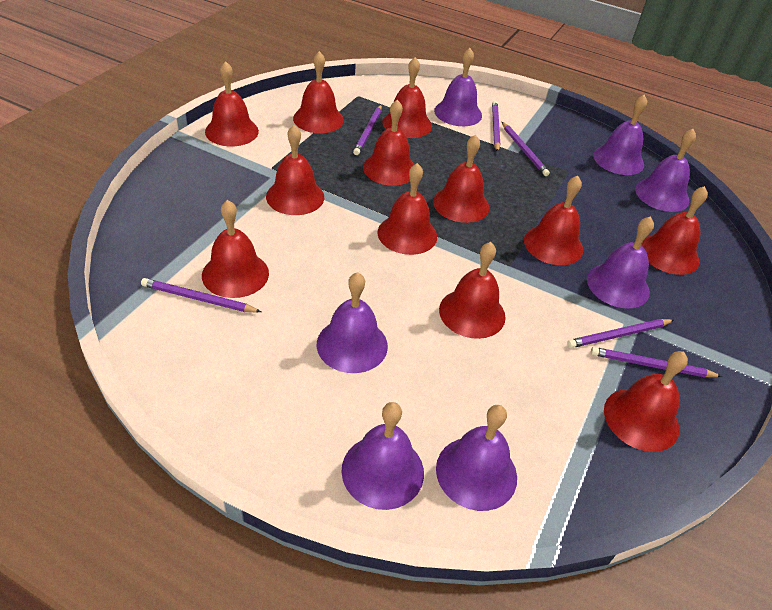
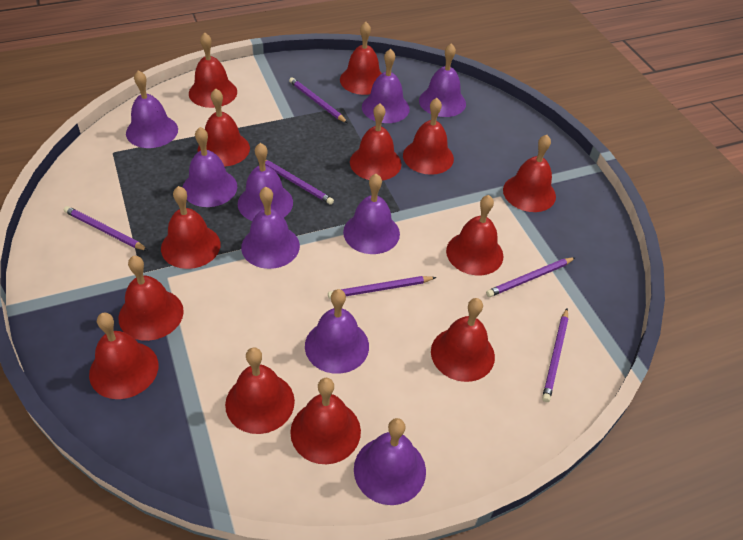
purple bell: [317,272,388,373] [341,402,424,510] [434,48,482,126] [436,405,517,511] [587,216,654,308] [593,94,647,175] [635,129,696,212] = 7 -> [126,70,178,148] [182,127,237,207] [238,143,293,221] [241,187,300,269] [305,289,369,374] [343,174,400,254] [354,418,426,505] [362,49,410,123] [419,43,466,117] = 9
red bell: [202,200,269,298] [205,61,259,146] [266,125,324,215] [293,51,344,133] [363,100,415,186] [378,163,437,255] [382,57,432,138] [433,135,489,223] [439,242,506,339] [524,176,583,265] [604,351,688,452] [641,186,708,275] = 12 -> [89,313,158,399] [119,256,184,341] [161,186,220,269] [189,32,237,108] [197,88,250,167] [225,347,295,434] [290,378,361,464] [340,22,382,95] [350,104,402,180] [403,98,454,175] [431,298,495,382] [446,195,504,275] [503,135,556,212] = 13

